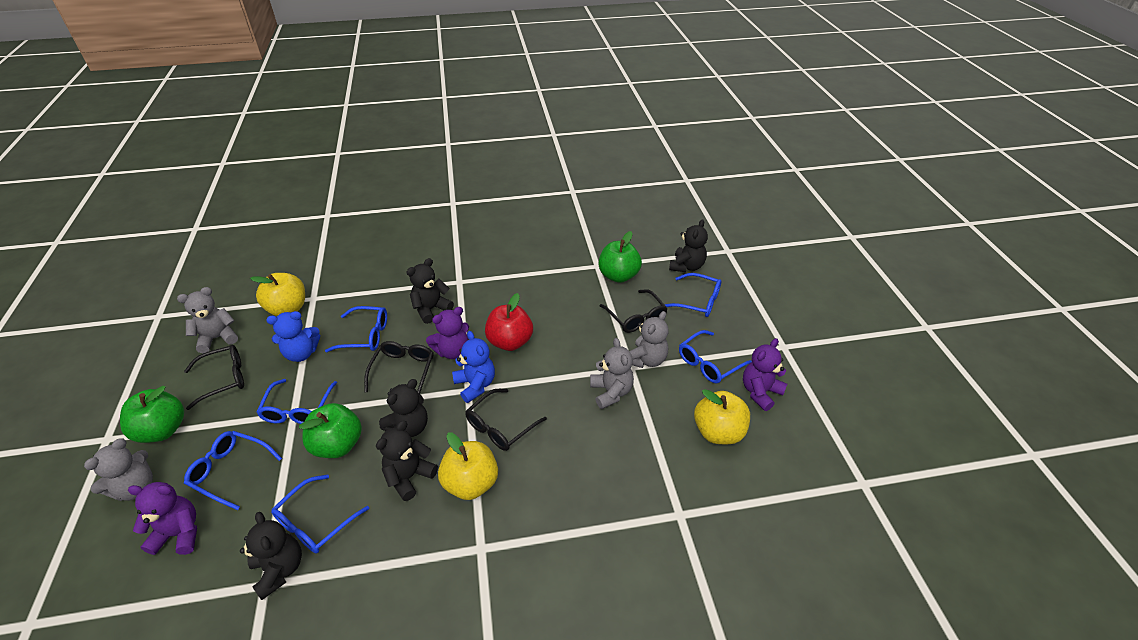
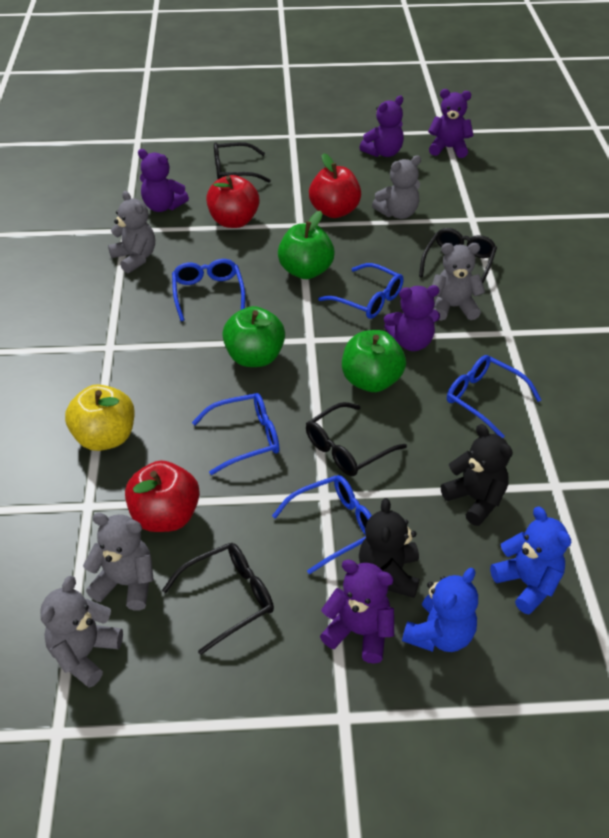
black teddy bear: [240,512,302,600] [376,421,438,501] [379,379,428,437] [407,258,454,324] [669,219,708,272] = 5 -> [359,498,420,598] [441,424,513,526] = 2
blue glasses: [184,431,282,510] [256,379,337,424] [271,474,369,553] [325,306,387,352] [664,273,721,317] [679,330,752,383] = 6 -> [172,259,245,321] [192,393,279,475] [272,475,372,575] [318,263,404,319] [447,355,541,438] = 5
grey teddy bear: [84,438,153,501] [177,287,238,353] [590,338,634,409] [630,311,669,368] = 4 -> [40,576,123,688] [83,513,154,611] [108,191,155,273] [372,155,421,219] [432,243,485,321] = 5
purple teddy bear: [127,482,197,555] [426,307,469,359] [743,338,787,411] = 3 -> [138,149,189,212] [320,559,394,664] [359,96,404,157] [384,285,440,351] [428,89,473,158] = 5
red apple: [485,293,533,351] = 1 -> [125,461,200,532] [206,175,259,228] [309,153,361,218] = 3
yellow apple: [250,273,305,316] [438,432,498,500] [694,389,750,444] = 3 -> [65,384,135,451] = 1

